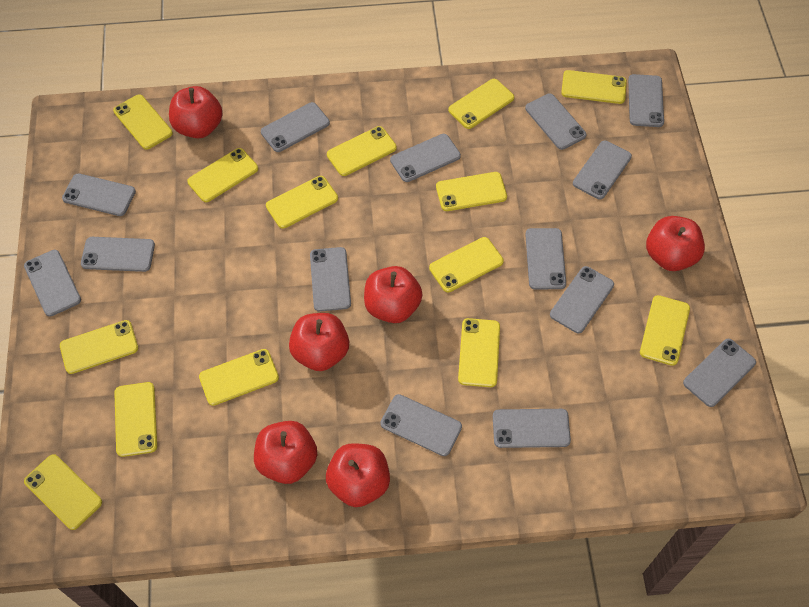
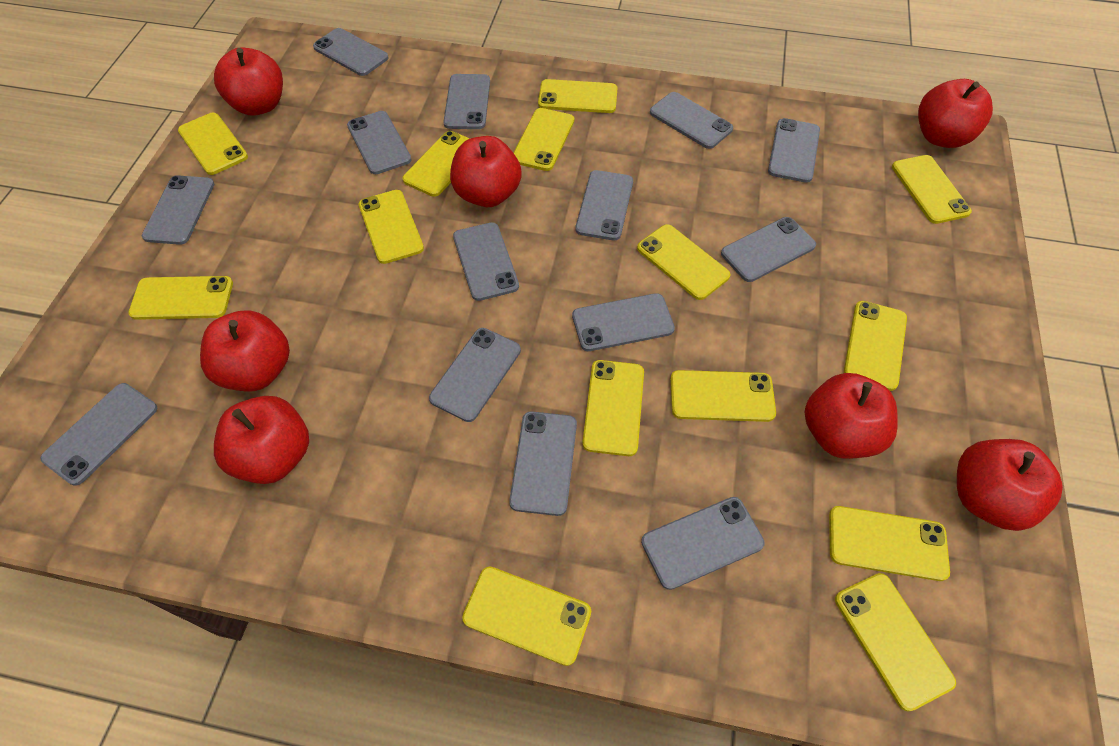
red apple: [169,86,223,138] [254,421,317,484] [289,313,349,371] [326,443,390,507] [364,266,423,323] [646,216,705,271] = 6 -> [200,310,290,391] [214,47,283,116] [214,396,309,484] [450,136,522,207] [805,373,898,459] [918,79,993,148] [957,439,1063,531] = 7

